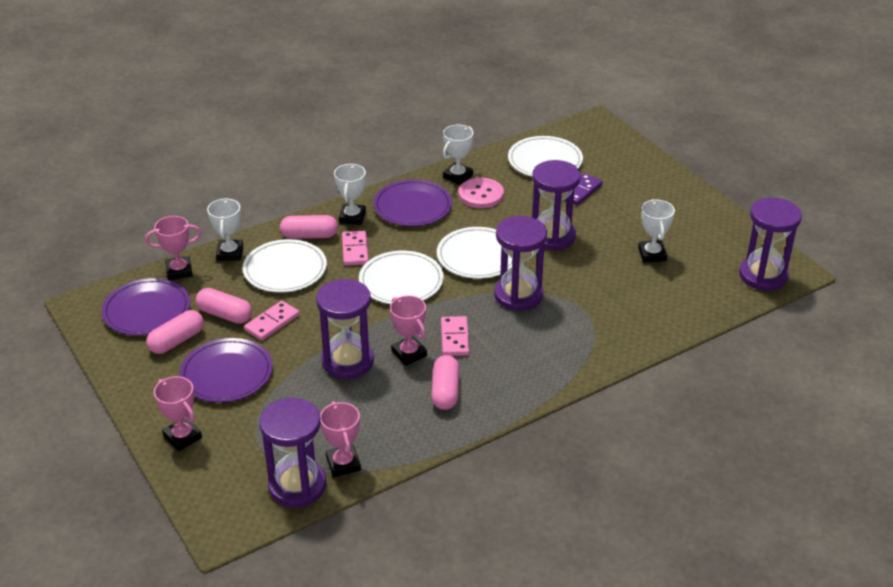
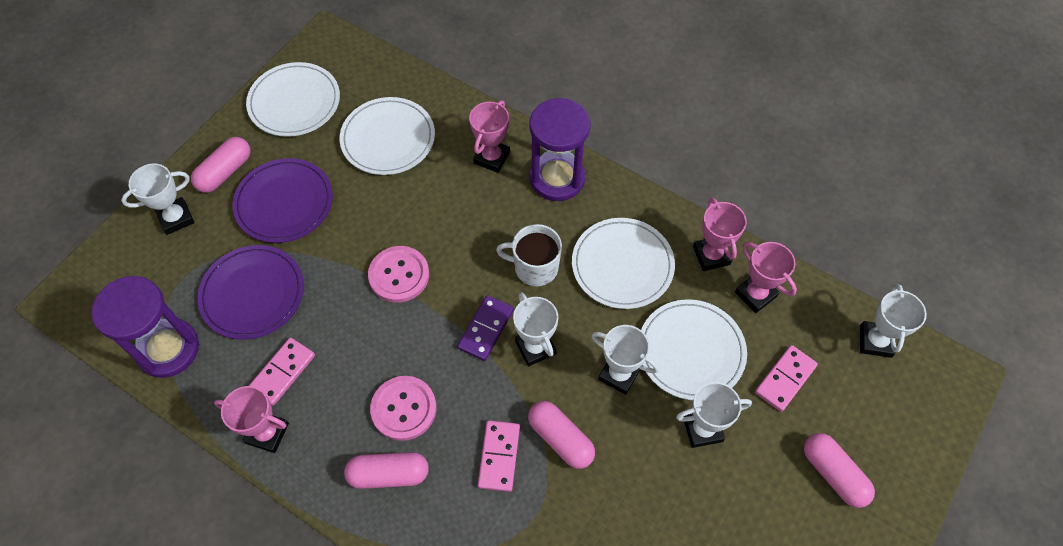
pink button: [458,178,504,208] = 1 -> [368,246,429,303] [370,376,436,441] = 2
purple hourglass: [259,398,326,507] [316,278,374,379] [494,216,547,311] [532,160,581,251] [739,197,802,291] = 5 -> [92,276,199,378] [529,98,590,201] = 2
purple plate: [102,278,190,336] [180,338,273,402] [373,179,452,226] = 3 -> [197,245,304,340] [232,158,333,243] = 2
white mug: none = 0 -> [496,224,562,286] = 1
white trophy: [207,198,243,261] [334,164,366,225] [443,124,473,185] [638,199,675,262] = 4 -> [121,163,194,235] [513,292,558,366] [592,325,659,395] [676,382,752,448] [860,284,927,358] = 5

